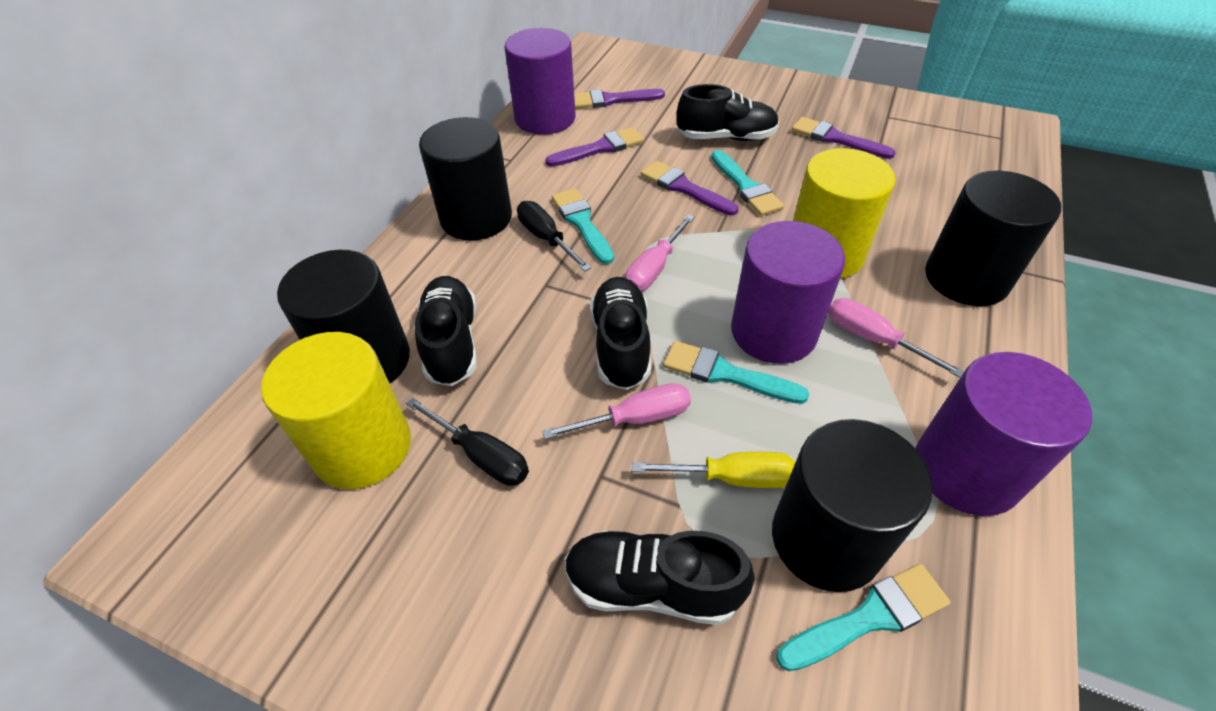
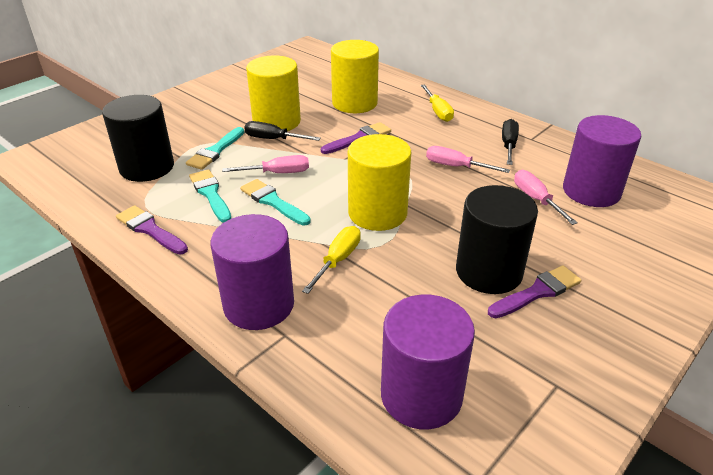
black cylinder: [277,250,410,383] [419,117,512,240] [772,419,933,592] [925,171,1061,306] = 4 -> [102,95,174,182] [456,185,538,294] = 2
black shoe: [415,276,477,386] [565,530,755,625] [590,277,651,390] [677,84,779,141] = 4 -> none = 0
purple brush: [545,127,644,167] [574,89,665,109] [641,161,738,216] [792,117,896,159] = 4 -> [116,205,188,255] [321,122,391,154] [488,265,581,318] = 3
turquoise brush: [552,188,614,264] [663,341,809,404] [711,150,784,216] [776,564,951,671] = 4 -> [186,127,244,170] [189,169,231,222] [240,179,311,226] = 3
yellow cylinder: [261,332,411,489] [793,148,895,279] = 2 -> [246,55,301,131] [331,40,379,113] [348,134,411,231] = 3
yellow screwdriver: [632,452,795,488] = 1 -> [302,226,361,294] [421,84,454,122] = 2

